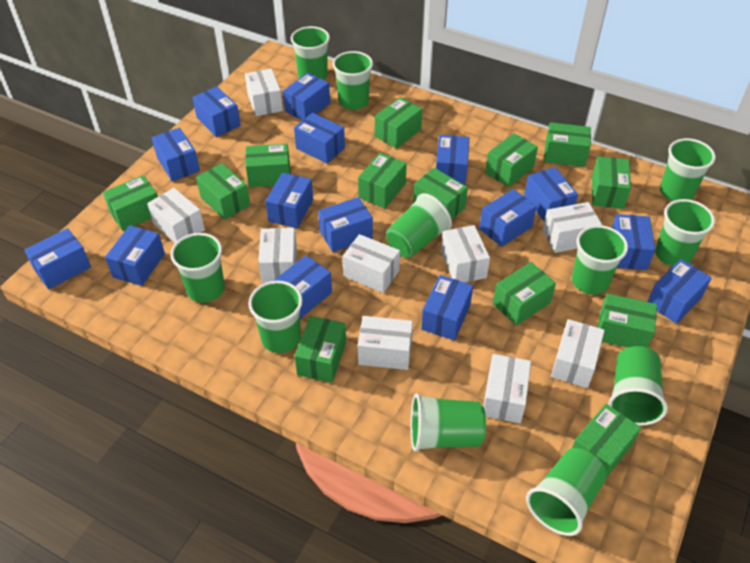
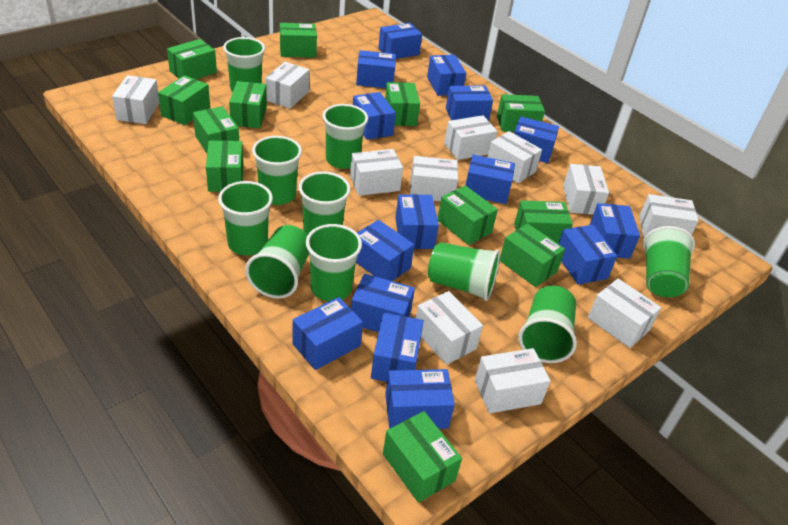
green box: [103,175,158,231] [196,163,250,220] [245,144,291,187] [294,316,346,383] [358,153,407,209] [375,97,422,149] [413,168,468,220] [485,133,538,187] [493,262,556,326] [544,122,591,167] [572,404,641,477] [592,156,631,209] [597,293,657,348] = 13 -> [158,75,210,125] [167,39,217,79] [193,106,239,153] [206,140,243,192] [229,81,267,128] [280,23,317,58] [383,411,462,503] [385,82,420,126] [438,185,498,245] [497,94,545,132] [499,223,565,287] [514,200,573,243] = 12
green cup: [171,233,225,303] [248,281,303,353] [291,26,330,80] [332,51,373,110] [386,193,452,258] [410,393,486,452] [526,448,607,536] [572,225,628,295] [608,346,668,426] [655,199,715,266] [660,138,716,201] = 11 -> [218,181,273,256] [223,37,265,92] [245,225,309,299] [252,136,302,205] [298,171,351,235] [306,224,362,301] [323,104,368,169] [428,242,500,301] [518,286,577,363] [643,226,695,297] = 10
white box: [147,188,205,243] [245,69,283,116] [258,228,297,283] [342,234,400,293] [358,316,413,370] [441,225,490,283] [483,354,531,423] [543,202,602,253] [551,319,605,388] = 9 -> [112,75,159,124] [265,62,309,109] [350,149,403,196] [410,156,458,201] [416,291,483,365] [444,115,497,160] [475,348,551,414] [488,131,542,183] [563,164,609,215] [588,279,661,348] [639,194,699,237] = 11

